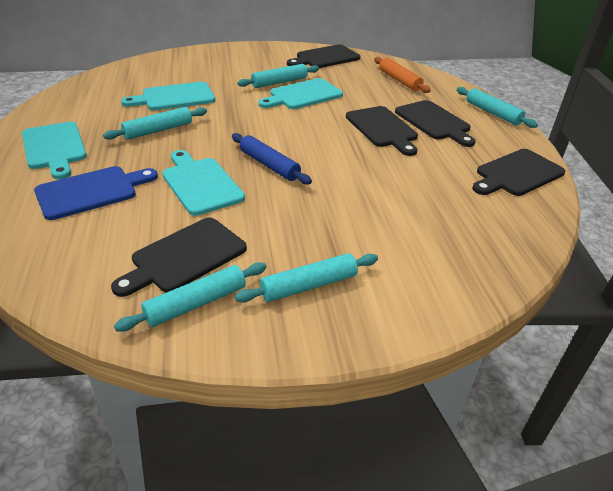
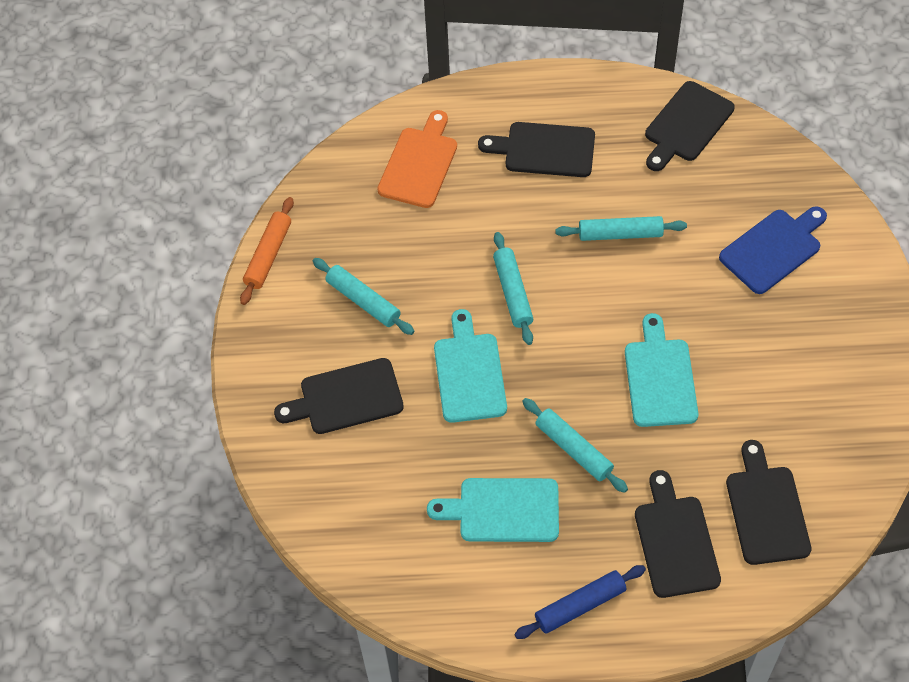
orange cutting board: none = 0 -> [377,110,457,208] = 1
turquoise cutting board: [22,122,87,179] [121,82,215,110] [162,150,245,216] [258,78,343,109] = 4 -> [427,478,559,542] [434,309,507,423] [625,313,699,427] = 3
turquoise rolling pin: [103,107,207,140] [114,262,267,332] [235,253,378,303] [237,64,319,88] [457,87,538,128] = 5 -> [313,258,414,335] [493,232,533,345] [522,398,628,493] [555,216,687,241] = 4

